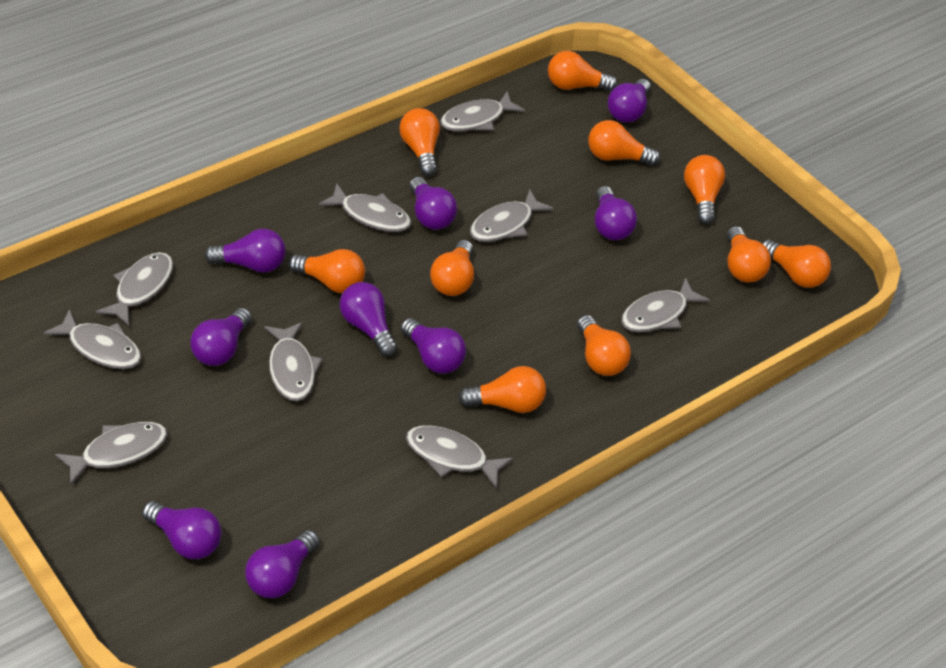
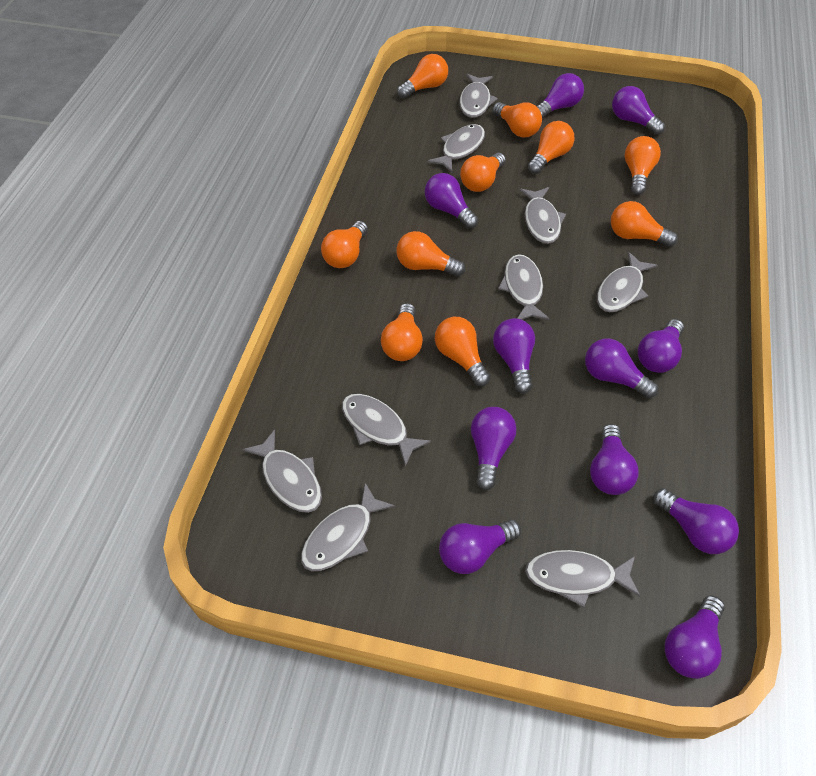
purple light bulb: [142,501,221,559] [190,308,252,366] [204,229,286,273] [245,530,320,598] [340,282,397,356] [401,318,466,374] [410,177,457,230] [595,186,637,240] [608,79,650,122] = 9 -> [425,173,478,229] [439,519,521,574] [471,407,516,490] [493,318,535,393] [537,73,584,119] [585,339,658,398] [590,424,639,495] [612,86,665,135] [638,319,684,373] [653,488,739,554] [665,595,725,679] = 11

